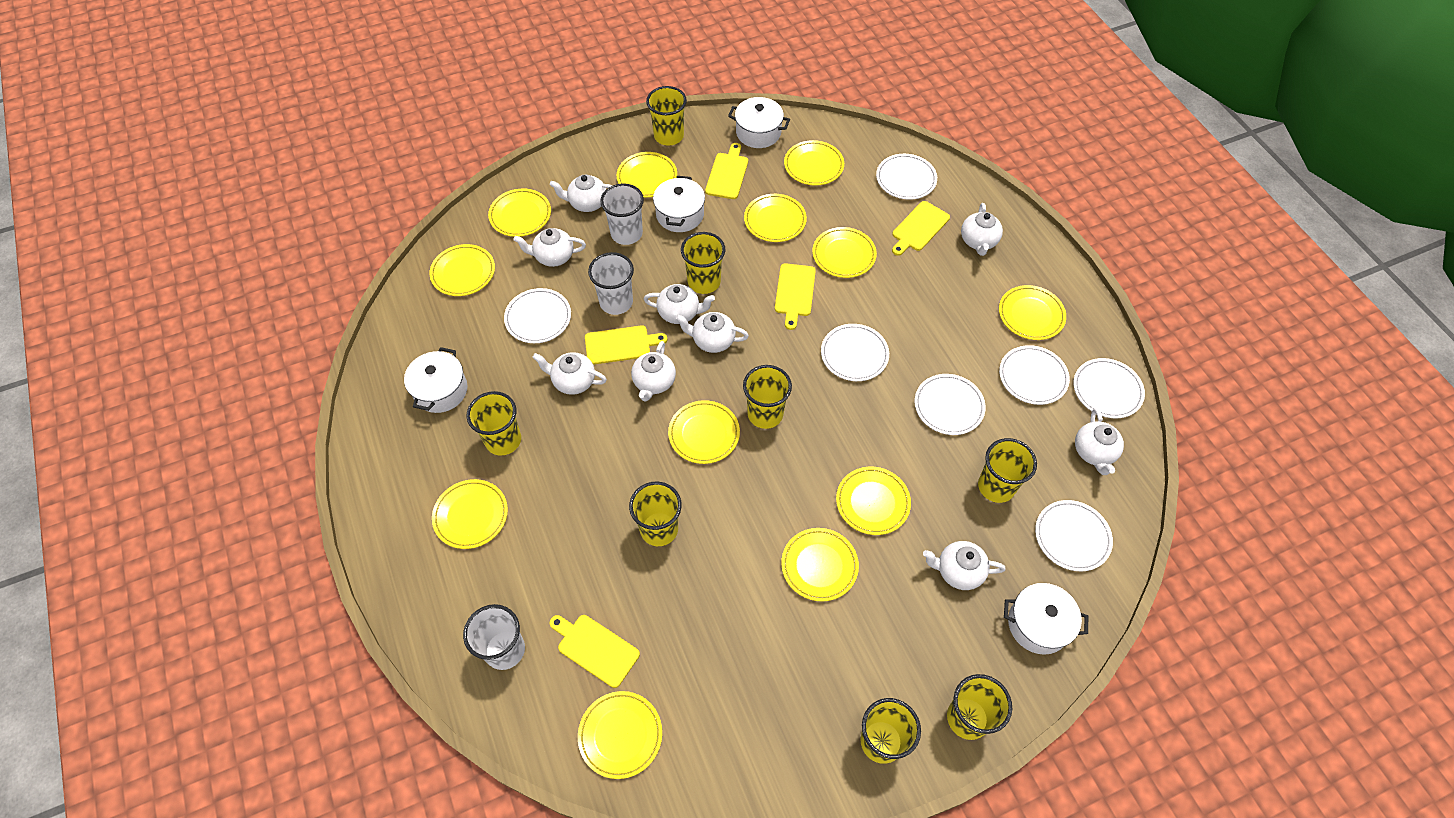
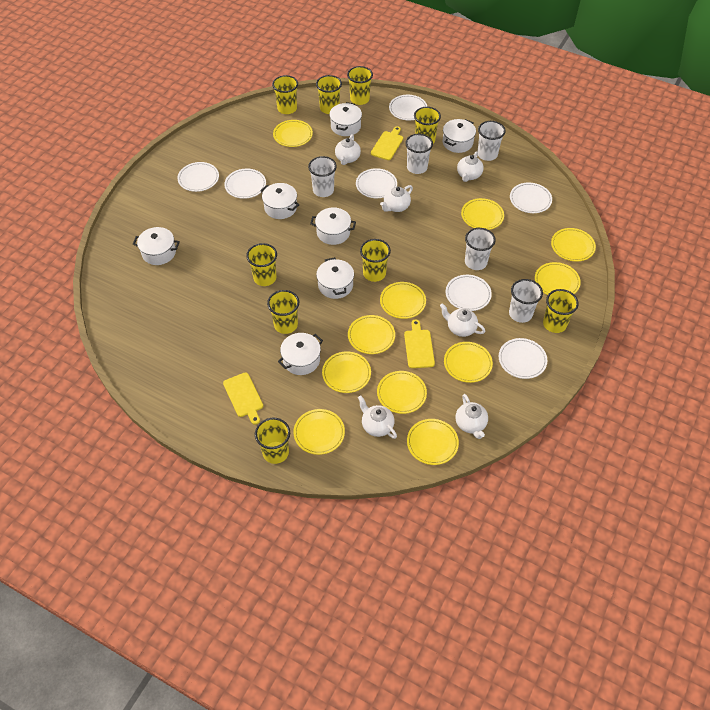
white cup: [463,604,525,670] [588,252,634,315] [600,183,644,245] = 3 -> [308,156,337,197] [405,134,433,174] [465,228,496,270] [477,121,506,161] [509,279,543,323] = 5
white pot: [404,347,468,413] [653,176,705,232] [728,97,790,148] [1004,583,1088,655] = 4 -> [133,227,180,265] [260,183,299,219] [278,333,323,375] [310,207,356,245] [316,257,354,299] [329,102,362,136] [443,119,476,153] = 7
white teapot: [514,228,586,267] [533,352,607,395] [550,175,613,212] [631,341,676,402] [644,284,715,324] [676,312,749,353] [923,541,1006,590] [961,203,1003,256] [1075,409,1124,475] = 9 -> [335,134,361,165] [358,395,397,439] [380,185,413,212] [440,303,485,337] [456,394,488,439] [457,151,484,182] = 6
yellow cup: [467,391,521,456] [629,481,682,546] [646,86,687,146] [681,232,725,294] [743,365,792,429] [860,698,921,764] [947,674,1012,740] [978,438,1037,503] = 8 -> [246,243,277,286] [255,418,290,464] [267,290,299,334] [272,75,298,114] [316,75,342,114] [347,66,373,105] [360,239,391,282] [414,107,441,144] [543,289,579,333] = 9
yellow cutting board: [550,615,640,688] [585,326,667,365] [705,143,748,199] [775,263,816,330] [892,201,950,256] = 5 -> [223,373,263,425] [371,126,403,160] [404,319,435,368] = 3
yellow plate: [429,244,495,296] [432,479,508,549] [488,189,551,237] [578,691,662,779] [617,152,677,198] [668,400,740,464] [744,194,807,242] [781,528,859,601] [784,140,844,186] [812,227,877,278] [836,467,911,535] [999,285,1066,340] = 12 -> [273,120,313,147] [293,409,345,455] [322,351,371,393] [348,315,395,354] [377,371,427,414] [380,282,426,319] [407,419,459,465] [444,342,493,383] [461,198,504,230] [535,262,581,295] [551,228,596,261] = 11

